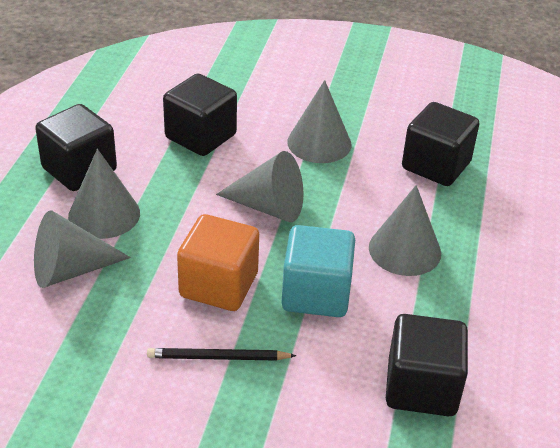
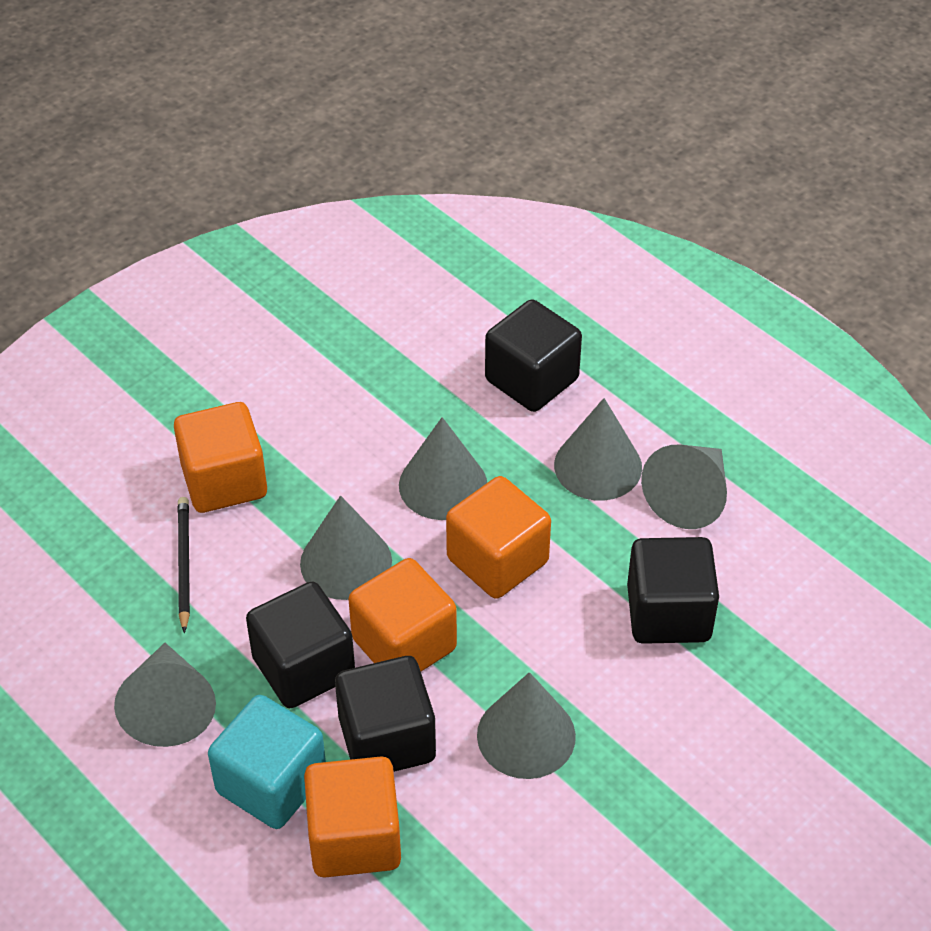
grey cone: [34,210,131,288] [68,149,140,239] [216,151,303,222] [287,80,352,163] [369,185,441,276] = 5 -> [114,643,216,747] [300,495,392,600] [399,417,487,520] [477,672,576,779] [554,398,642,501] [641,445,727,529] = 6
orange cube: [177,214,259,311] = 1 -> [174,402,267,513] [304,756,401,878] [349,558,457,671] [446,476,551,599] = 4

